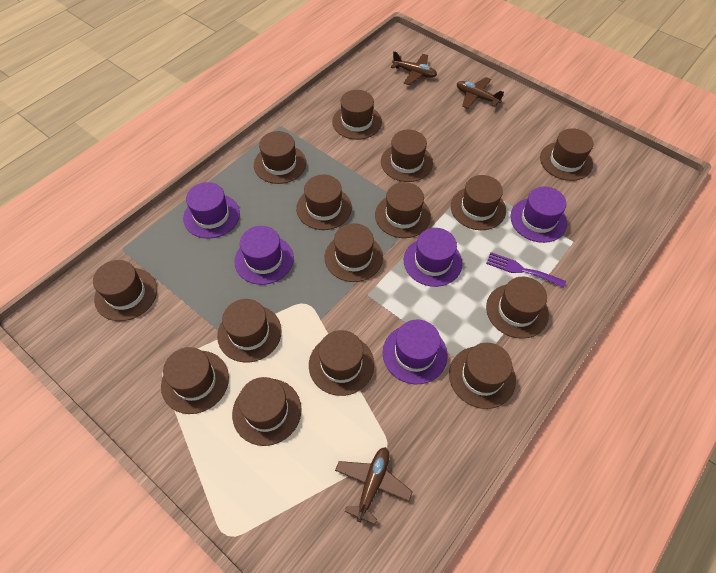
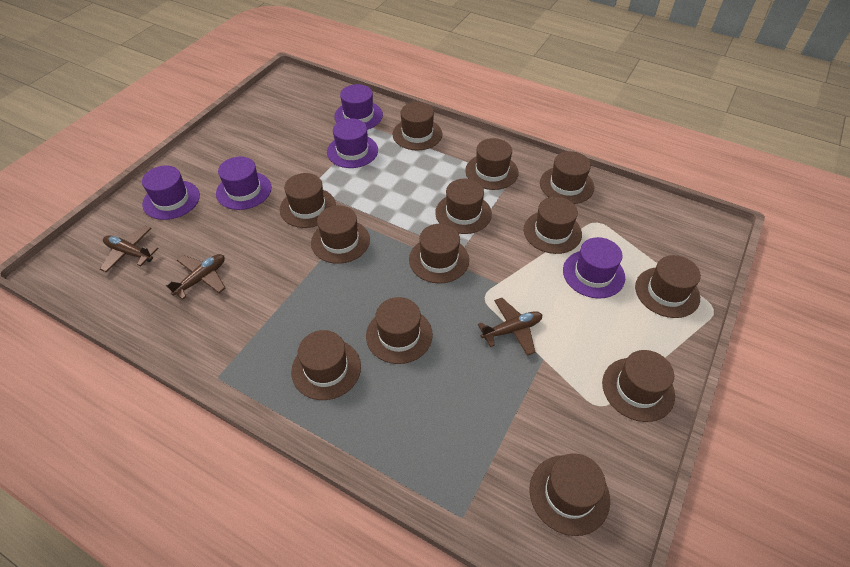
brown hat: [93,260,157,321] [161,347,229,414] [217,299,282,363] [232,377,302,446] [254,131,306,184] [296,175,352,230] [309,330,374,396] [325,223,383,282] [332,90,382,140] [375,182,431,238] [381,130,433,182] [449,343,516,409] [451,175,506,230] [486,276,549,339] [540,128,593,181] = 15 -> [280,173,336,228] [291,330,361,400] [311,206,370,264] [366,297,433,364] [393,102,442,150] [409,224,469,284] [435,179,492,234] [465,138,518,190] [524,197,582,254] [529,453,610,536] [540,151,594,204] [602,350,675,422] [635,255,701,318] = 13
purple fork: [486,252,566,288] = 1 -> none = 0

